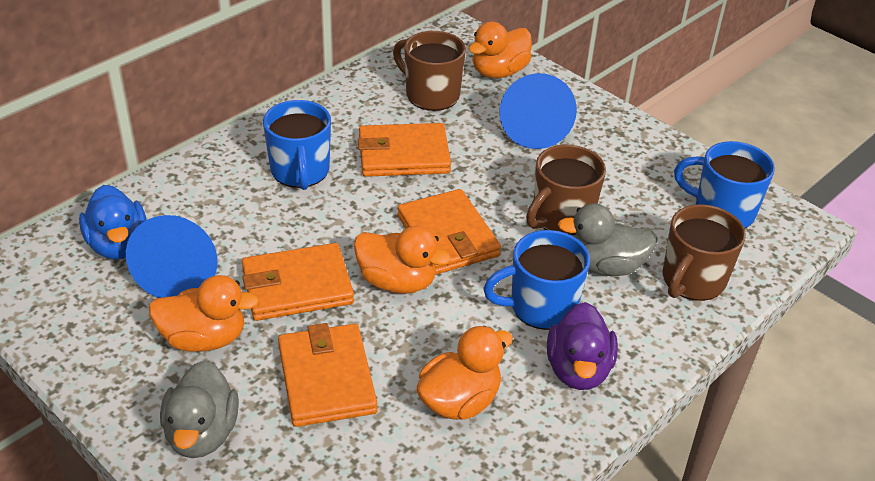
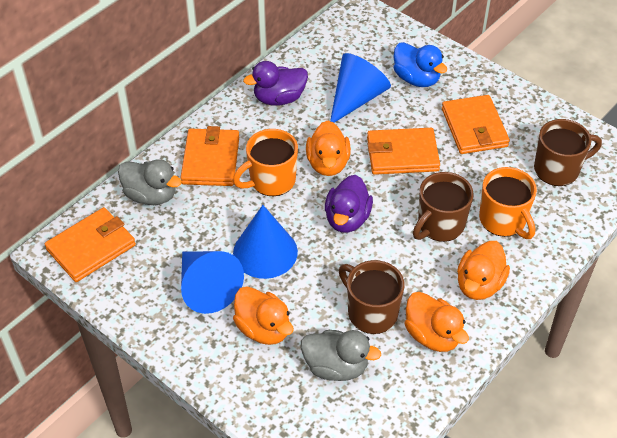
blue cone: [126,215,217,298] [499,73,577,149] = 2 -> [181,251,244,314] [233,205,298,279] [330,53,391,123] = 3
blue mug: [263,100,331,190] [483,230,590,330] [674,141,775,229] = 3 -> none = 0
orange mug: none = 0 -> [233,129,298,196] [479,167,537,239] = 2
purple duck: [547,302,618,390] = 1 -> [243,61,308,106] [325,175,373,233] = 2

